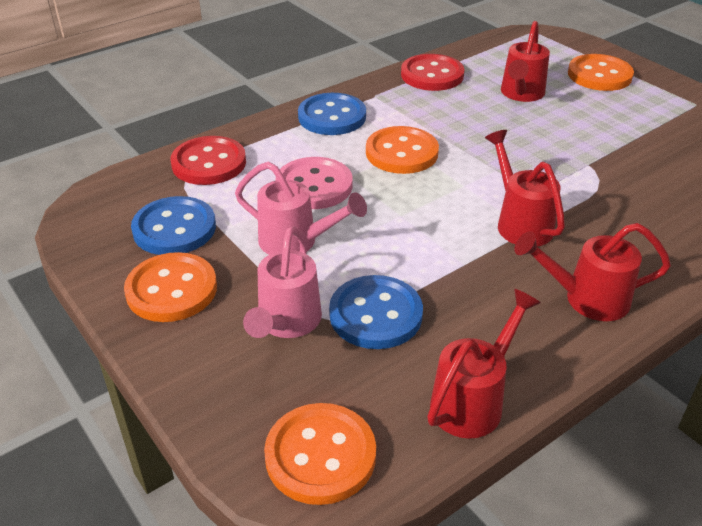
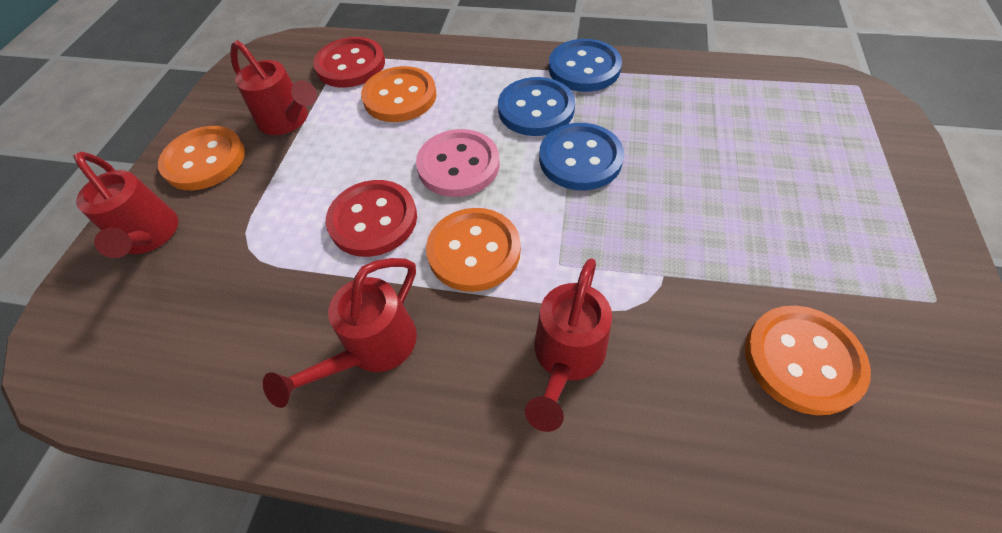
pink watering can: [235,162,367,255] [243,226,322,338] = 2 -> none = 0

